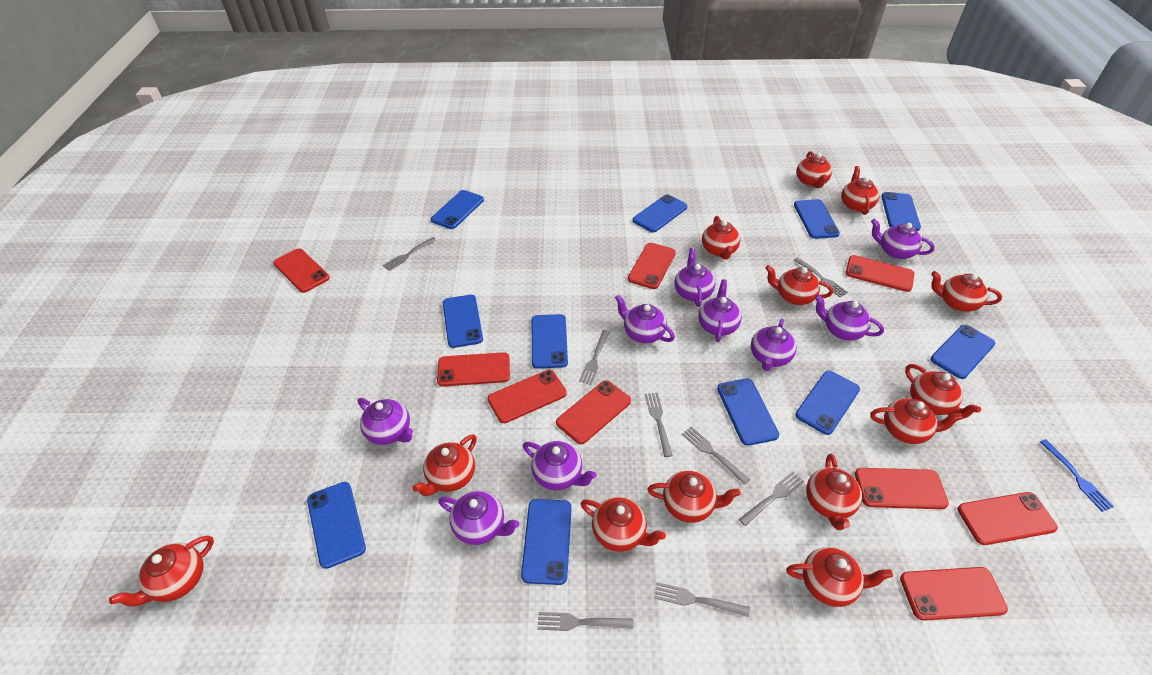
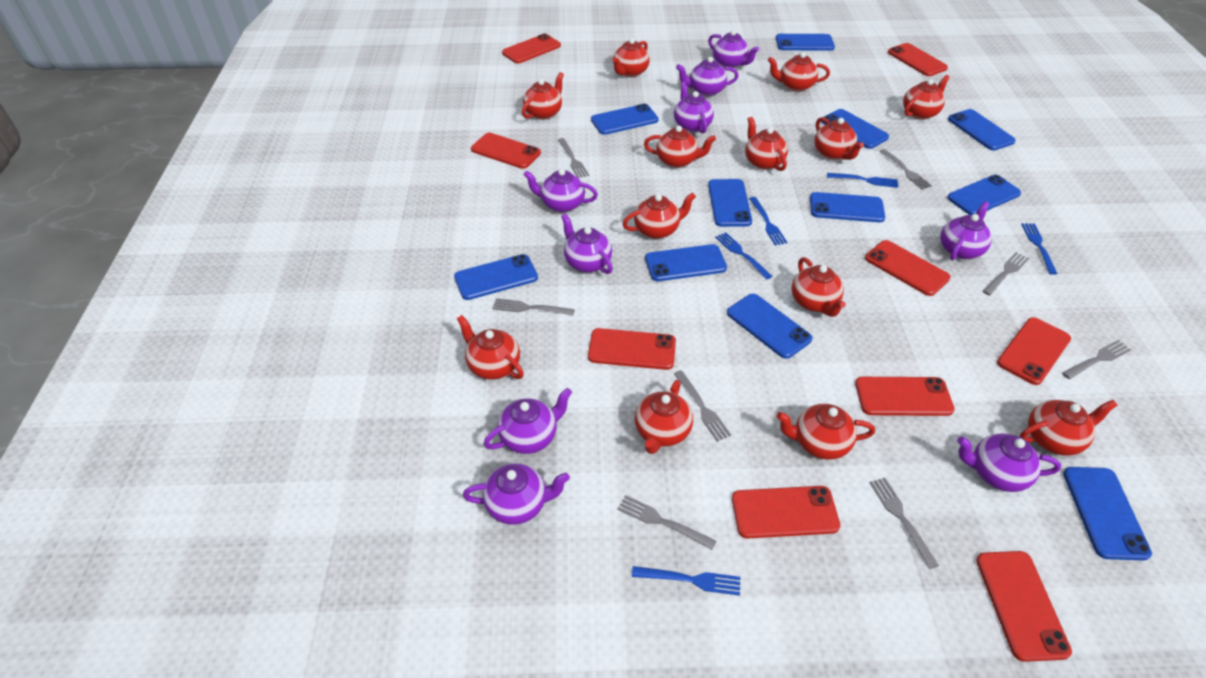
blue fork: [1040,439,1114,512] = 1 -> [632,566,740,596] [715,232,772,280] [749,197,788,246] [827,173,898,188] [1021,223,1057,275] = 5

